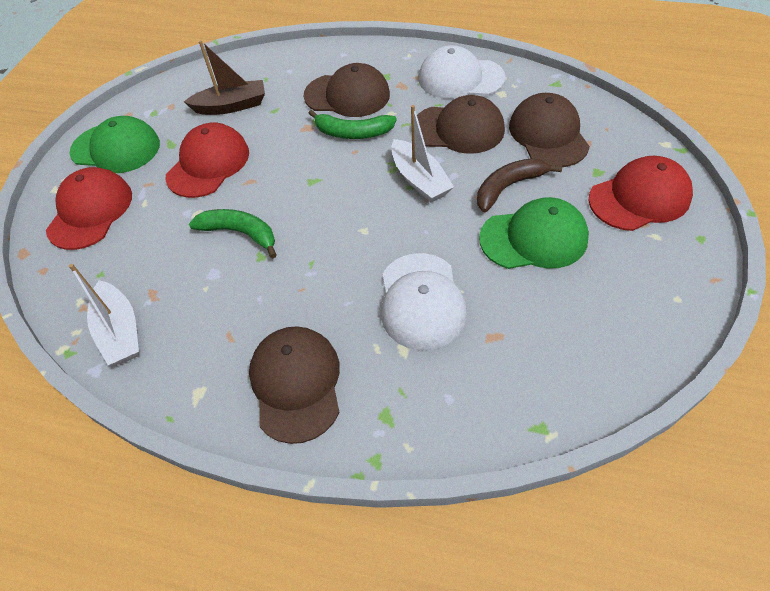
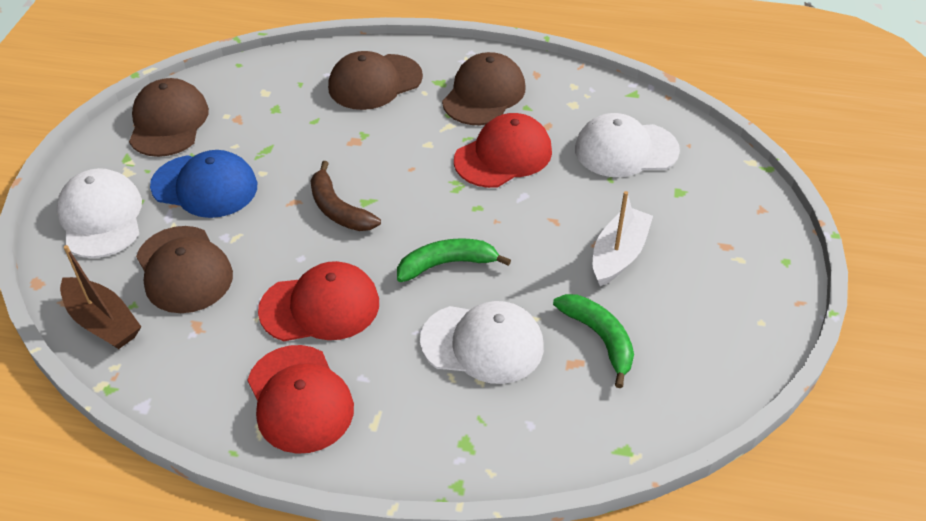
blue cap: none = 0 -> [150,150,257,218] = 1
green cap: [69,116,160,173] [479,197,589,269] = 2 -> none = 0
white boat: [69,264,139,365] [391,105,454,202] = 2 -> [593,191,653,286] = 1
white cap: [381,253,467,350] [419,45,506,99] = 2 -> [56,168,142,258] [420,301,544,384] [575,113,680,177] = 3

